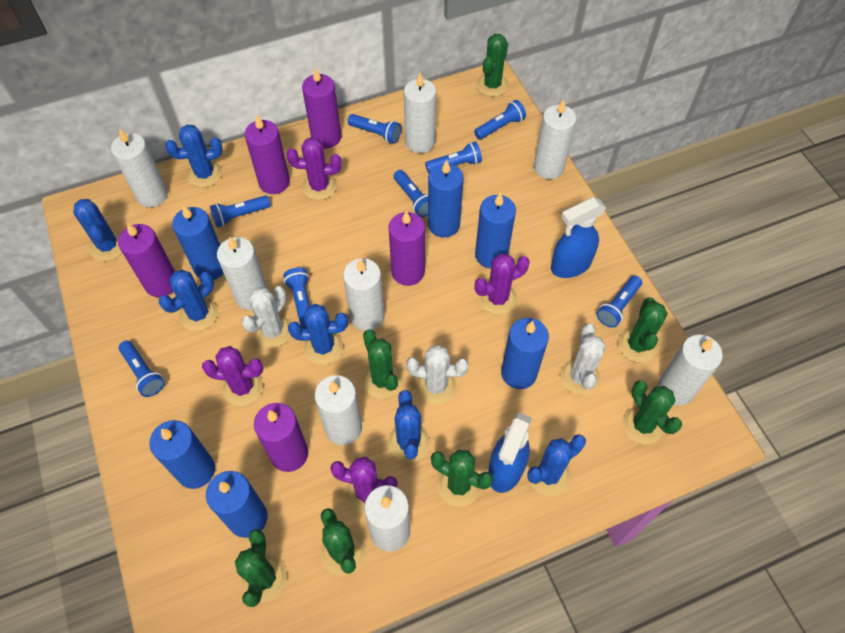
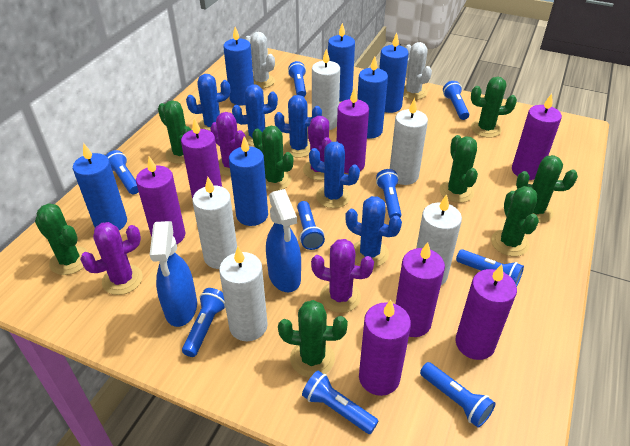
blue cactus: [73,199,122,261] [159,270,218,331] [165,125,223,188] [288,304,348,364] [388,390,430,462] [527,434,586,496] = 6 -> [186,74,230,131] [232,84,278,146] [274,95,322,158] [309,142,360,208] [345,196,402,267] = 5
blue flashlight: [118,340,165,397] [210,195,271,227] [283,267,310,328] [347,114,401,144] [393,170,428,217] [425,141,482,173] [474,100,526,140] [597,276,642,328] = 8 -> [106,150,139,194] [182,288,226,357] [288,61,306,97] [297,201,325,250] [302,371,378,434] [376,169,402,219] [420,362,495,427] [443,81,469,120] [456,249,524,287] = 9
green cactus: [235,529,287,607] [320,508,366,576] [363,329,403,398] [431,449,493,507] [477,34,509,97] [618,298,668,362] [623,380,682,445] = 7 -> [35,203,89,275] [158,100,192,164] [252,126,293,191] [278,300,348,378] [440,135,478,203] [471,77,517,138] [491,186,539,256] [516,155,578,223] = 8
purple candle: [118,223,175,297] [245,115,290,194] [254,403,308,472] [302,67,341,148] [389,211,425,286] = 5 -> [136,156,185,244] [181,118,222,199] [337,87,369,173] [359,300,411,396] [396,242,445,337] [455,264,517,360] [512,94,562,180] = 7
white cactus: [241,286,291,348] [406,345,469,405] [560,324,606,395] = 3 -> [245,32,275,88] [403,42,432,100] = 2
white candle: [111,128,168,207] [217,236,268,310] [314,375,362,445] [343,258,385,331] [364,485,410,552] [404,73,436,153] [533,99,577,179] [658,335,723,406] = 8 -> [192,177,237,269] [219,246,268,341] [312,49,340,130] [390,98,428,185] [416,194,462,285] = 5

